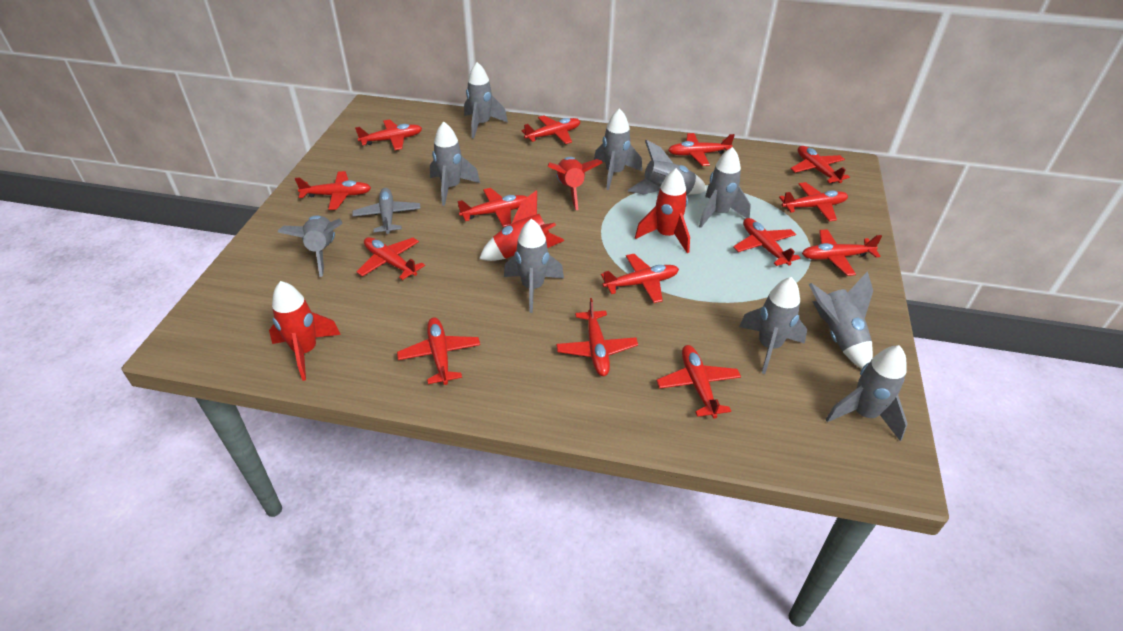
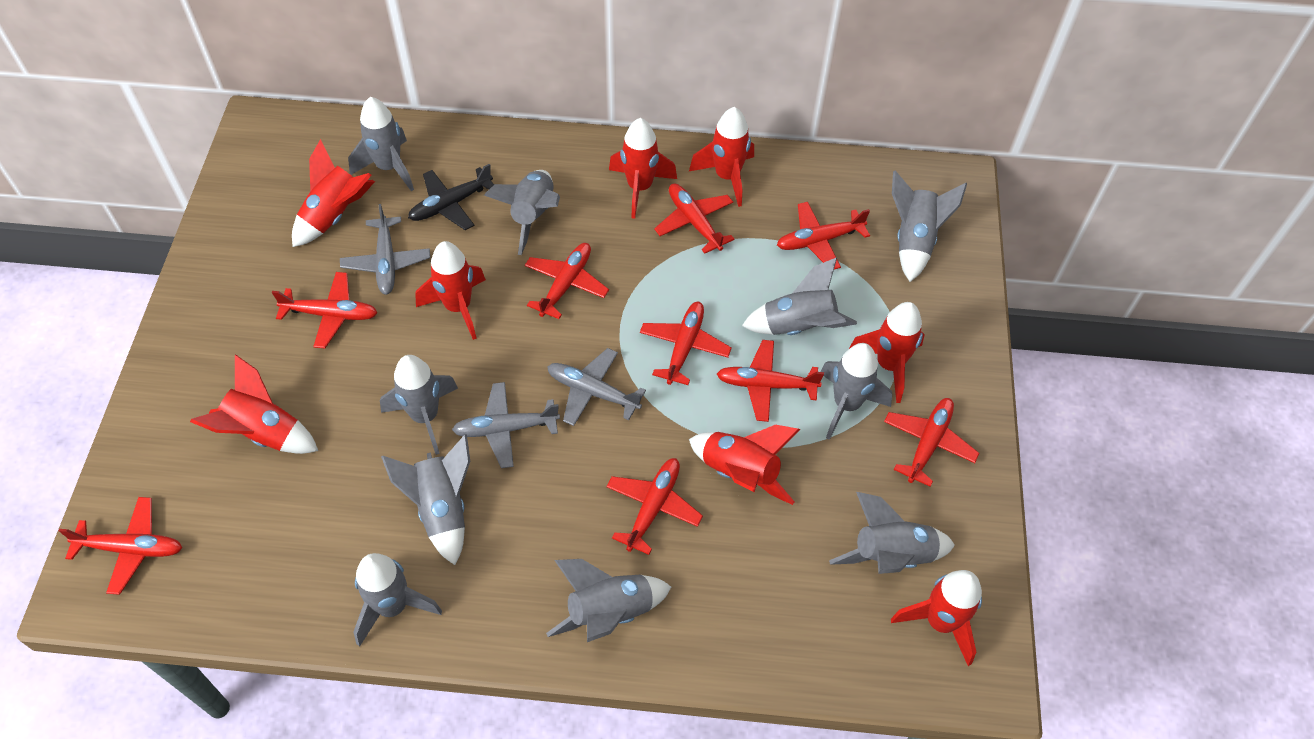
black plane: none = 0 -> [408,164,494,230] = 1
grey plane: [353,188,421,234] = 1 -> [340,204,430,295] [452,382,560,468] [547,348,646,426] = 3
red plane: [295,171,371,210] [355,120,422,150] [357,237,425,280] [397,318,480,385] [457,188,527,227] [521,115,580,144] [556,298,638,376] [601,254,679,303] [656,345,741,419] [668,133,735,166] [733,218,800,266] [779,182,848,222] [790,146,850,183] [802,229,882,276] = 14 -> [59,497,182,595] [272,272,378,348] [525,243,609,319] [606,458,703,555] [640,302,732,385] [654,184,734,254] [717,340,824,422] [777,202,870,270] [884,398,979,487] = 9
red rocket: [269,281,341,381] [479,190,564,261] [548,157,603,210] [635,168,690,253] = 4 -> [190,354,318,454] [292,139,375,247] [415,241,486,340] [609,118,677,219] [689,107,754,207] [689,424,800,505] [848,302,925,403] [891,570,982,666] = 8

